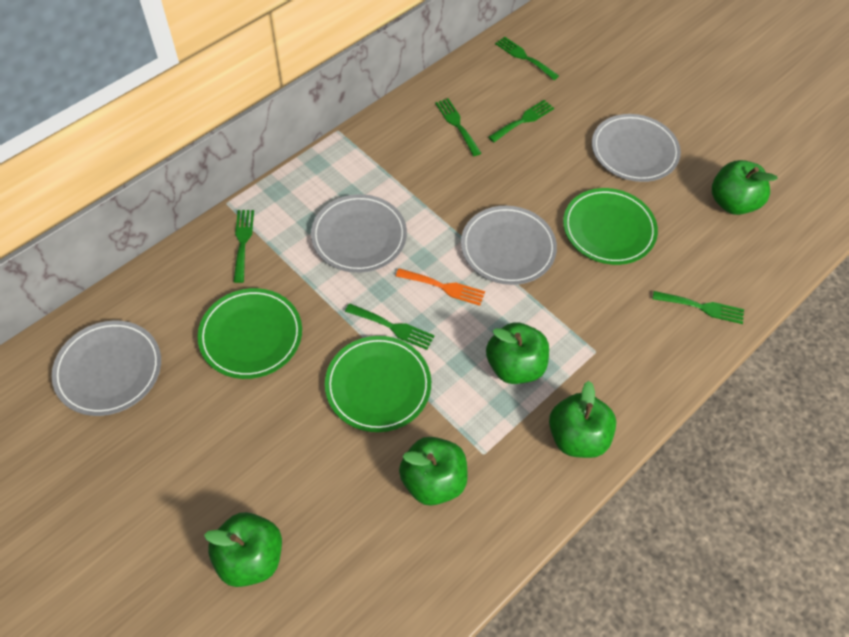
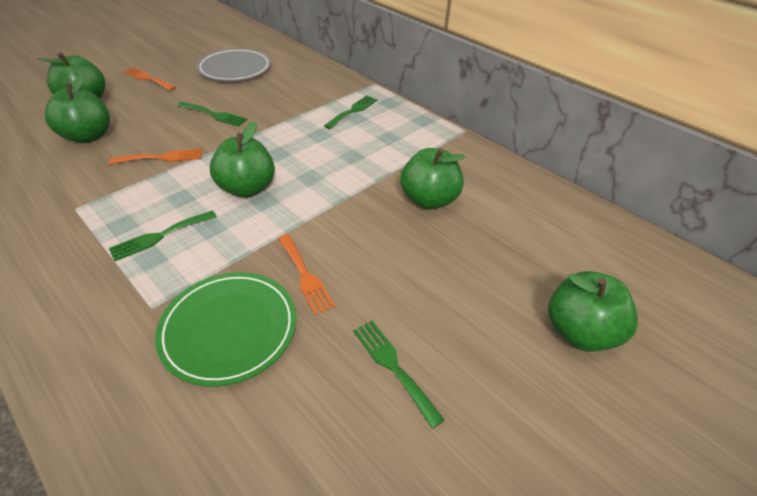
green fork: [233,210,254,283] [345,304,435,350] [435,98,481,156] [488,100,554,142] [495,37,559,80] [653,291,744,324] = 6 -> [109,210,217,261] [177,102,247,126] [324,96,378,129] [353,320,445,429] = 4
green plate: [198,288,302,379] [325,336,431,432] [563,188,658,265] = 3 -> [155,272,296,387] = 1
grey plate: [52,321,161,416] [311,194,407,273] [461,206,557,285] [592,114,681,182] = 4 -> [196,48,271,81] = 1
orange fork: [396,268,485,306] = 1 -> [109,149,202,164] [123,67,176,91] [278,234,335,315] = 3

